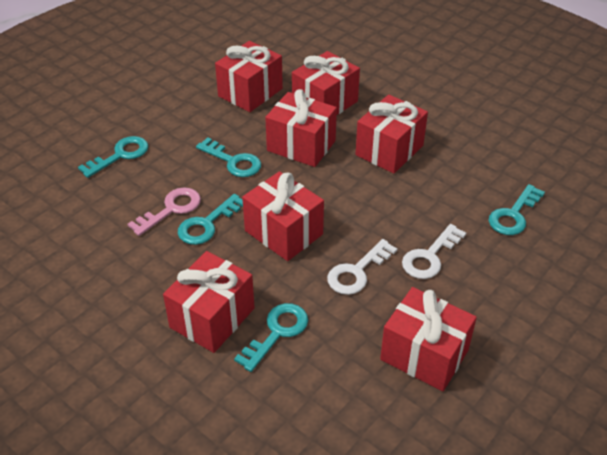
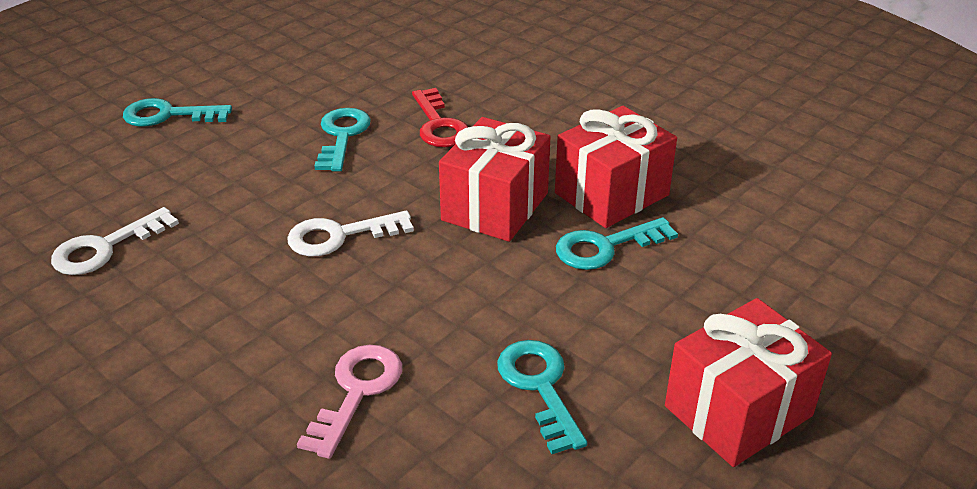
red gift: [163,251,255,353] [215,41,283,112] [242,171,324,261] [265,89,337,167] [292,51,360,115] [355,95,428,174] [380,287,477,391] = 7 -> [439,117,551,242] [555,106,677,228] [665,298,832,467] = 3
red key: none = 0 -> [412,88,468,147] = 1
turquoise key: [78,136,148,178] [178,194,243,245] [196,137,261,177] [234,303,308,372] [489,184,545,235] = 5 -> [123,98,232,127] [314,108,371,171] [497,340,587,454] [556,217,678,270] = 4

